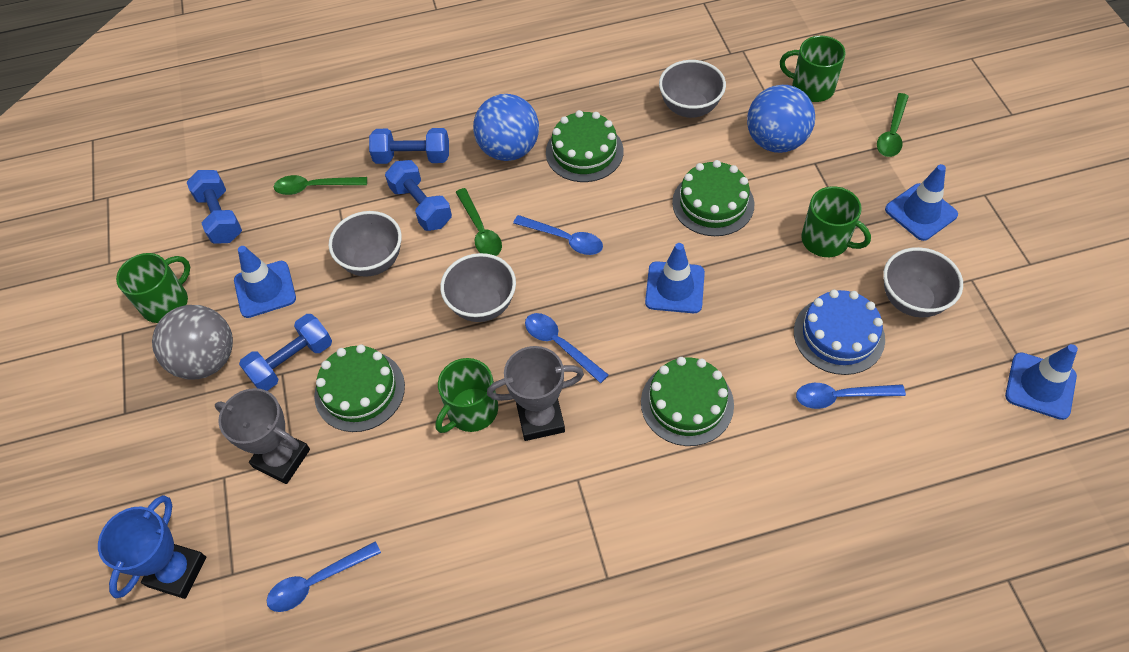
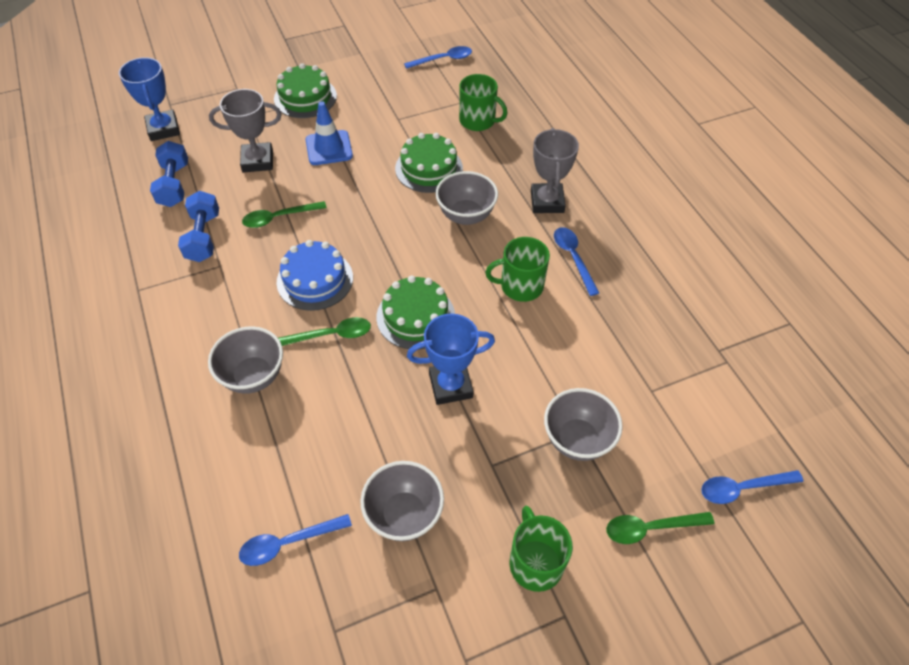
blue ball: [473,94,539,161] [747,85,815,153] = 2 -> none = 0
blue dumbbell: [187,170,242,244] [239,314,332,391] [369,128,449,164] [385,160,452,231] = 4 -> [150,141,188,207] [178,191,219,262] = 2
blue traffic cone: [234,246,296,318] [645,243,705,313] [885,164,958,241] [1005,344,1078,420] = 4 -> [305,101,353,165] = 1
blue trophy: [98,495,206,599] = 1 -> [119,57,180,141] [407,313,495,405] = 2
green cake: [314,344,405,432] [546,110,624,182] [641,357,734,446] [672,160,754,236] = 4 -> [274,63,337,118] [376,275,455,349] [395,133,463,193] = 3
green mug: [116,253,190,323] [435,358,498,433] [780,36,846,102] [801,186,871,257] = 4 -> [459,74,508,131] [485,237,550,302] [509,506,573,592] = 3
grey ball: [152,305,233,380] = 1 -> none = 0

